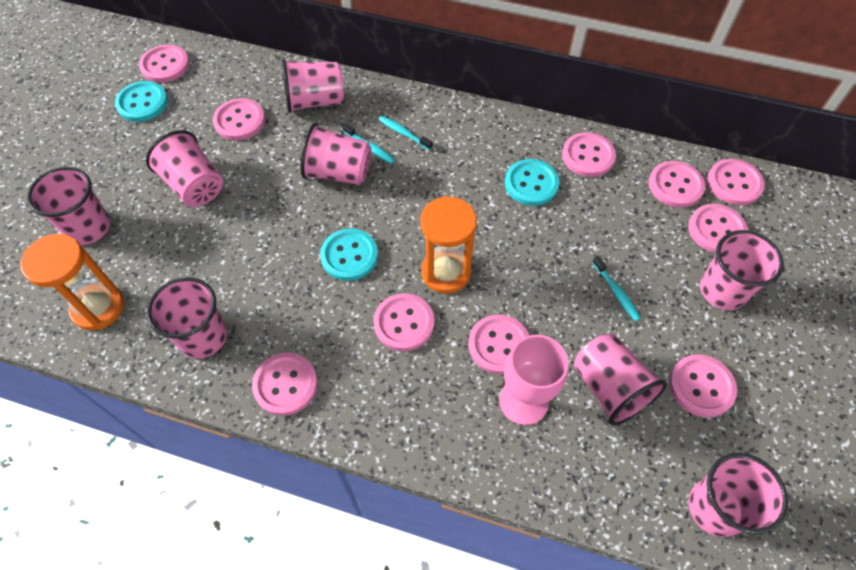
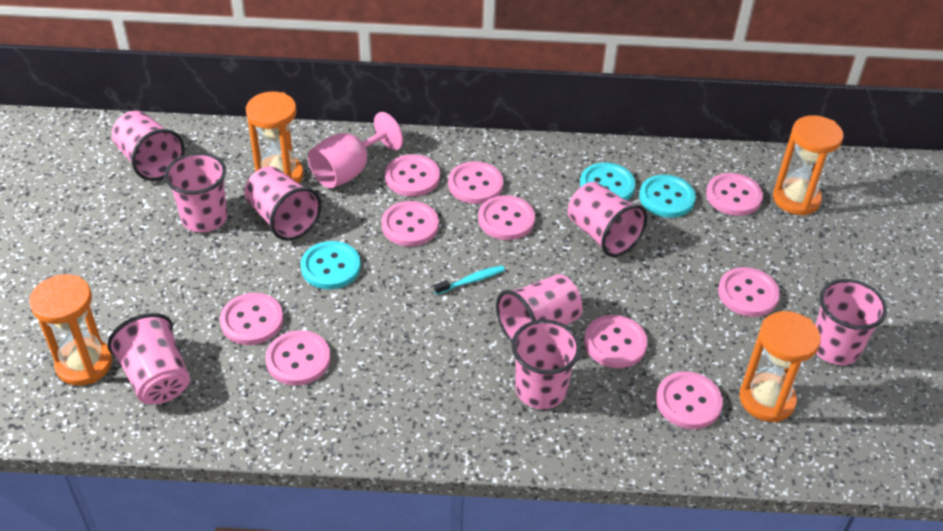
orange hourglass: [21,234,124,330] [421,196,477,294] = 2 -> [29,274,112,386] [246,92,304,183] [739,311,821,423] [773,115,843,216] = 4
turquoise toothbrush: [342,123,395,164] [379,116,433,150] [592,256,641,321] = 3 -> [434,265,505,295] = 1

